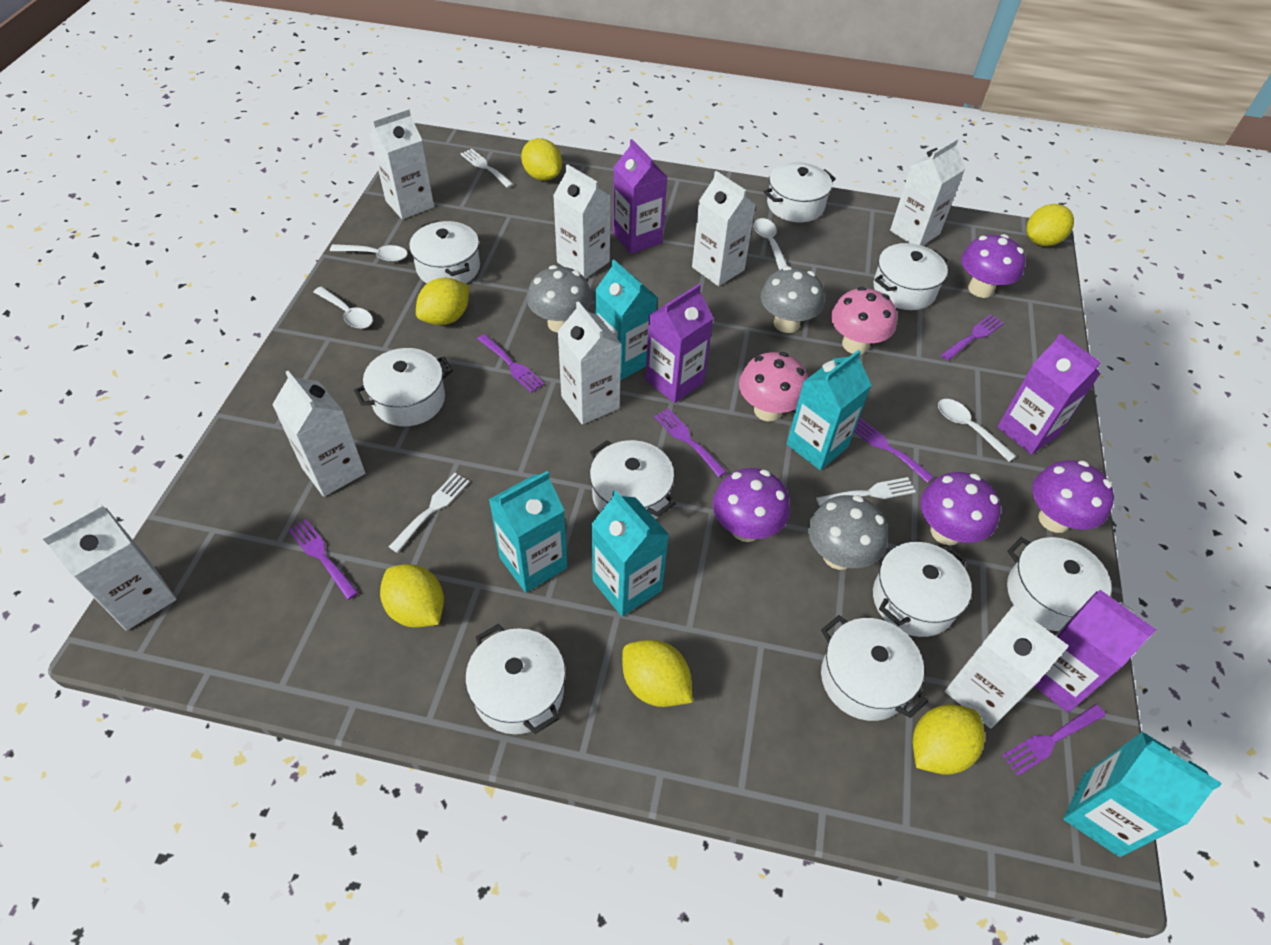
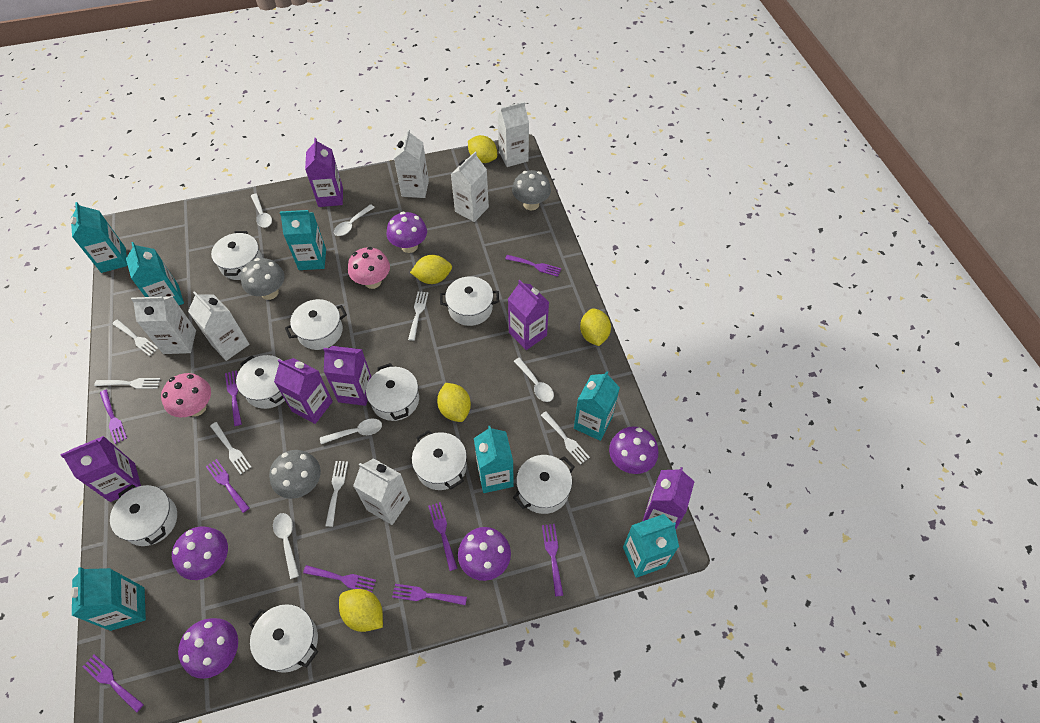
purple carton: [613,139,667,254] [645,284,713,403] [997,333,1101,455] [1034,590,1156,713] = 4 -> [60,436,141,502] [274,358,333,424] [305,138,343,207] [323,346,371,406] [508,280,549,350] [643,467,695,529] = 6
purple fork: [288,519,359,600] [478,334,545,393] [654,408,727,477] [854,417,934,483] [941,315,1004,361] [1002,704,1106,775] = 6 -> [83,654,144,713] [100,390,127,444] [206,459,249,513] [225,370,242,426] [303,565,376,592] [392,584,467,605] [428,502,458,571] [505,255,561,277] [542,524,563,597] = 9
purple mushroom: [713,468,790,542] [920,472,1001,545] [961,234,1025,298] [1032,460,1114,533] = 4 -> [172,527,228,580] [178,618,238,679] [387,212,427,253] [458,527,511,581] [609,426,658,474] = 5
turquoise carton: [489,471,568,593] [591,490,669,617] [595,259,658,380] [787,350,871,470] [1063,732,1221,857] = 5 -> [70,202,128,273] [70,567,146,631] [126,242,184,305] [280,210,326,270] [474,426,514,493] [574,371,620,441] [623,514,679,578] = 7
white carton: [42,504,176,631] [272,371,365,497] [370,108,434,219] [553,164,611,279] [557,301,622,425] [692,171,756,286] [890,138,965,246] [945,605,1069,728] = 8 -> [131,296,196,354] [188,291,250,361] [353,458,410,525] [394,129,429,198] [451,152,489,222] [498,102,529,167] = 6
white fork: [389,473,470,553] [460,149,514,188] [816,477,916,507] = 3 -> [94,378,161,389] [112,320,159,356] [210,422,251,474] [325,461,348,527] [408,291,428,341] [541,411,590,465] = 6
white spoon: [313,287,373,329] [330,244,408,262] [754,218,787,270] [938,399,1016,462] = 4 -> [251,194,272,228] [273,513,299,579] [320,419,382,444] [334,204,375,236] [514,358,554,402] = 5
yellow lemon: [380,564,444,628] [416,278,469,325] [521,138,562,181] [622,640,693,707] [913,704,985,775] [1026,204,1074,246] = 6 -> [339,589,383,632] [410,255,452,284] [437,383,471,422] [468,135,497,163] [580,308,611,346] = 5

